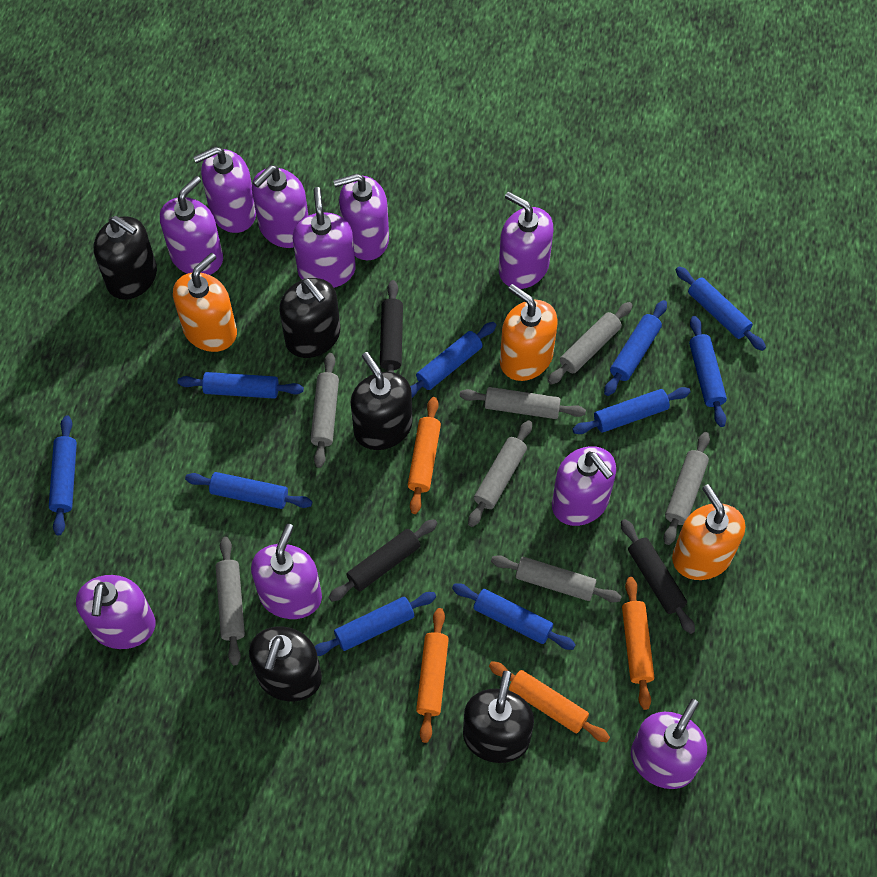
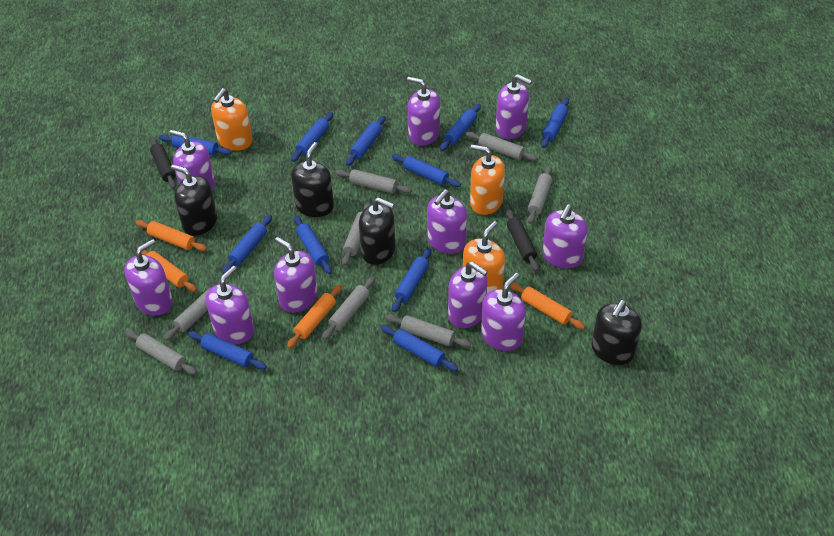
black rolling pin: [329,519,437,602] [380,280,403,373] [621,519,695,634] = 3 -> [150,137,176,189] [506,209,539,272] = 2
black soap dispenser: [94,216,157,300] [249,627,322,701] [279,278,340,358] [351,352,413,450] [463,671,534,763] = 5 -> [171,164,217,236] [291,142,334,217] [359,198,395,265] [591,300,642,365] = 4
blue rolling pin: [49,415,77,535] [178,372,304,399] [185,472,312,509] [315,592,436,656] [410,322,496,398] [452,583,576,650] [572,387,691,434] [604,300,667,396] [676,266,766,351] [689,316,727,427] = 10 -> [159,135,231,156] [188,331,267,370] [222,215,272,274] [291,112,333,162] [294,216,332,274] [346,116,385,166] [380,325,458,371] [392,154,461,187] [392,248,431,312] [440,104,481,151] [541,98,569,148] = 11
grey rolling pin: [216,537,245,665] [310,353,339,468] [460,387,586,419] [468,420,532,527] [491,555,622,603] [548,302,633,385] [664,432,710,545] = 7 -> [126,330,197,375] [164,280,229,341] [322,277,375,340] [335,169,412,193] [342,203,371,266] [385,314,471,348] [466,132,538,161] [528,166,552,224] = 8

